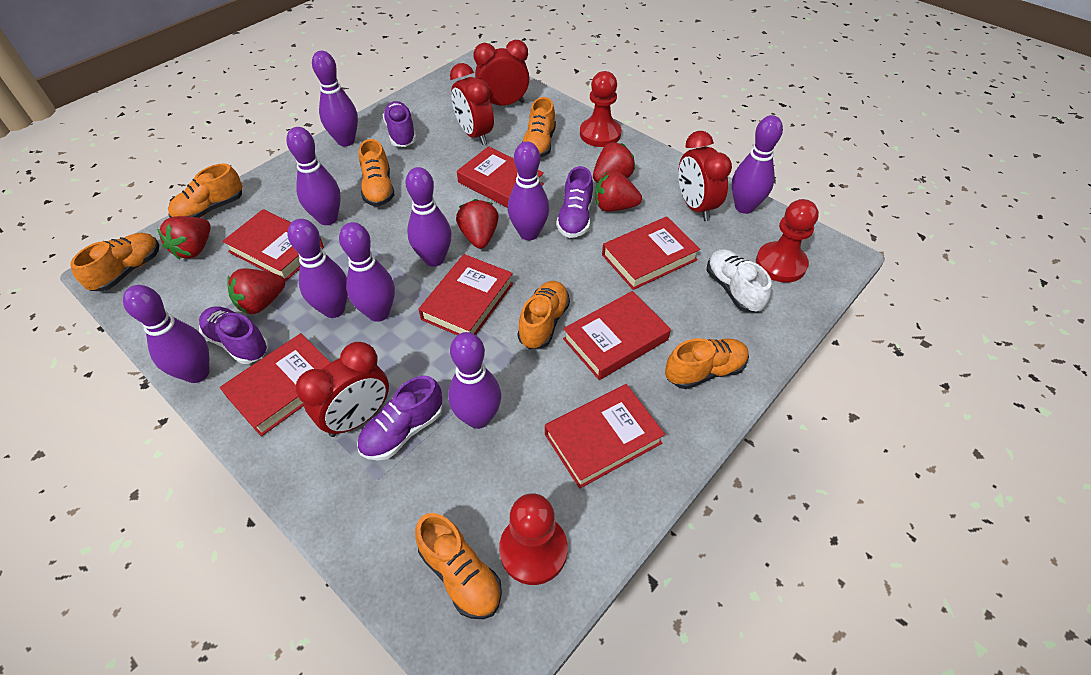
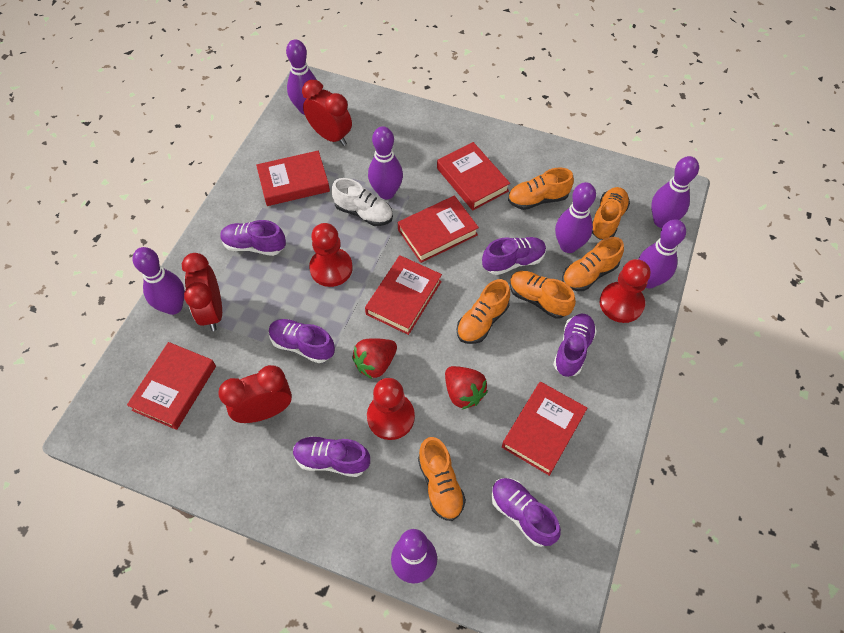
orange shoe: [70,233,159,291] [168,163,243,218] [359,139,394,206] [415,513,502,619] [517,281,570,349] [523,97,556,157] [665,338,749,389] = 7 -> [418,437,466,521] [457,279,510,344] [508,167,574,210] [510,271,576,319] [562,237,624,291] [592,187,630,239] = 6
purple bowling pin: [123,285,210,383] [287,127,341,225] [288,219,348,318] [312,51,358,146] [339,222,395,322] [406,167,452,267] [448,332,501,429] [508,141,549,240] [732,115,783,214] = 9 -> [133,247,185,315] [286,39,317,115] [368,126,403,199] [391,529,437,583] [555,182,596,253] [639,219,686,288] [651,156,699,228] = 7
purple shoe: [199,306,269,364] [357,375,443,461] [383,101,416,147] [556,166,593,238] = 4 -> [220,220,286,256] [269,319,335,363] [293,436,370,477] [482,237,546,275] [491,478,561,547] [553,314,597,377] = 6
red book: [220,333,331,437] [223,209,324,282] [418,254,513,335] [457,146,544,208] [545,384,665,489] [563,291,671,380] [602,216,700,290] = 7 -> [127,342,216,430] [256,151,330,206] [365,255,442,335] [398,196,479,263] [437,142,510,210] [502,382,587,476] = 6
red clock: [296,342,389,437] [450,63,494,145] [473,40,530,105] [678,131,732,221] = 4 -> [182,253,222,331] [218,365,292,423] [302,80,352,146] = 3
red strawberry: [157,216,211,259] [227,268,285,314] [456,199,499,249] [593,142,635,183] [595,171,642,212] = 5 -> [352,338,397,379] [445,366,488,410] = 2

